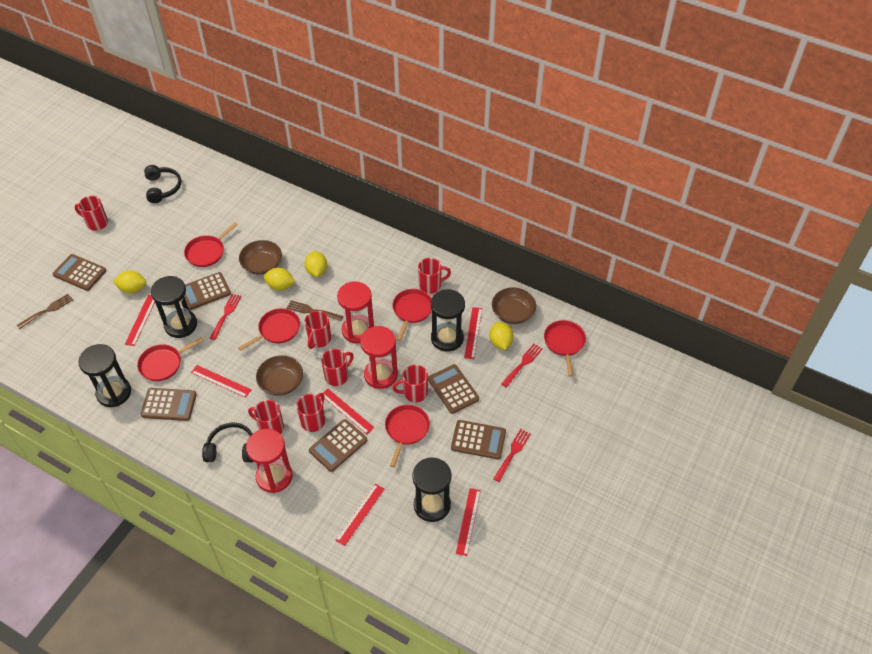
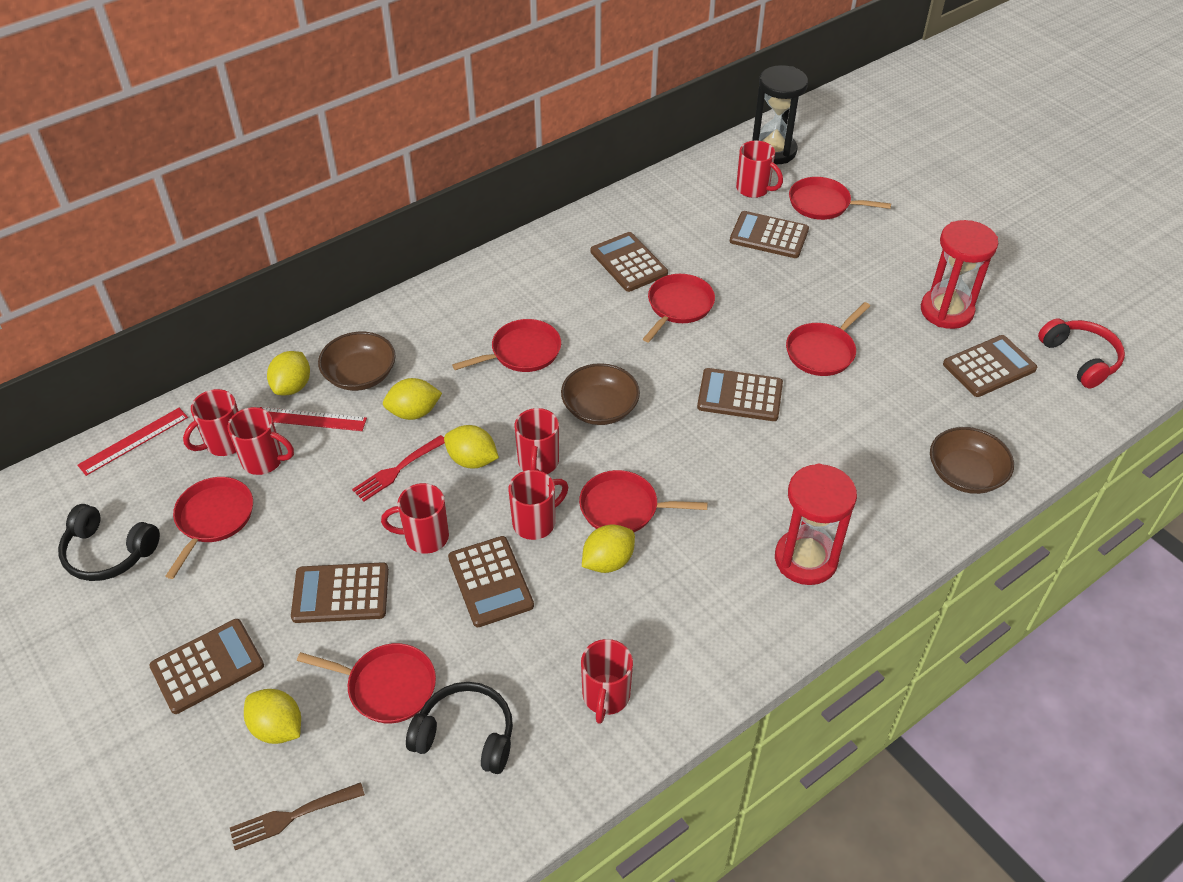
black hourglass: [78,344,131,407] [151,276,197,338] [412,457,451,522] [431,289,465,352] = 4 -> [752,65,808,165] = 1
brown calculator: [53,254,106,291] [141,388,197,421] [184,272,231,310] [309,419,367,472] [428,364,479,414] [451,420,506,459] = 6 -> [149,619,264,714] [291,562,389,623] [448,536,534,627] [591,232,668,292] [697,368,783,421] [730,211,809,258] [943,335,1037,397] = 7
brown fork: [17,294,73,329] [287,300,343,321] = 2 -> [230,782,365,850] = 1
red fork: [210,294,242,340] [493,429,531,482] [501,344,543,388] = 3 -> [352,435,445,501] = 1
red headphones: none = 0 -> [1038,318,1125,388] = 1
red hourglass: [246,429,293,493] [337,281,374,344] [360,326,398,389] = 3 -> [775,464,857,585] [921,220,998,329] = 2
red pan: [137,337,204,381] [184,222,238,267] [238,308,300,351] [385,405,430,467] [392,289,432,341] [544,320,586,377] = 6 -> [166,477,253,579] [297,643,436,723] [452,319,561,372] [579,470,708,532] [643,274,715,342] [786,302,870,376] [789,177,891,220] = 7
red ruler: [125,295,155,346] [191,365,251,398] [323,389,375,434] [335,484,384,546] [456,488,481,556] [464,307,482,359] = 6 -> [77,408,188,476] [259,407,367,431] = 2
yellow lemon: [113,270,146,293] [264,267,295,290] [304,251,327,277] [489,322,513,350] = 4 -> [244,689,301,744] [267,351,310,395] [383,378,442,420] [444,425,499,469] [582,524,635,573] = 5

